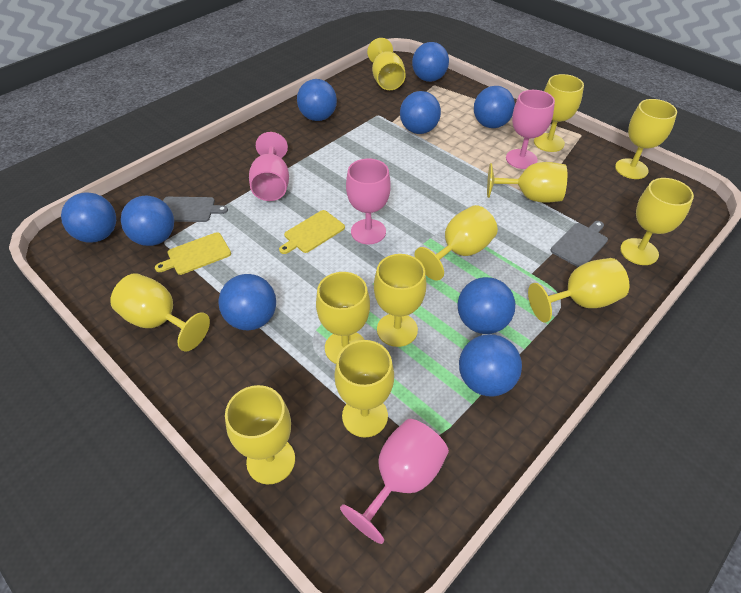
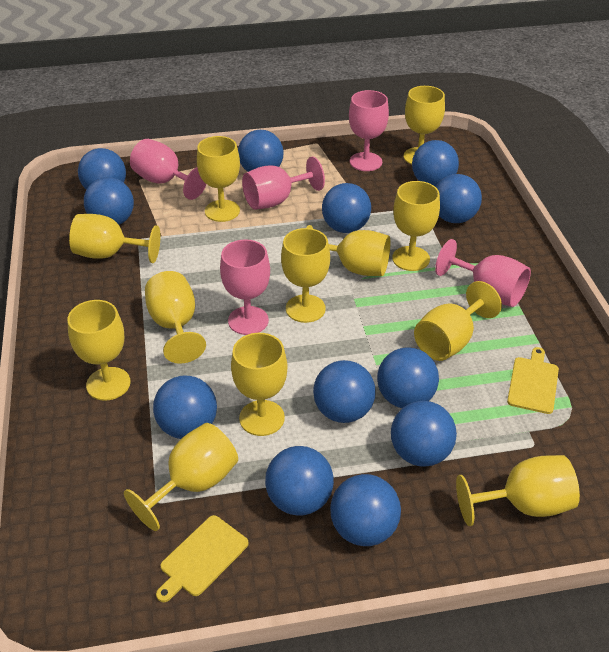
blue ball: [61,193,116,242] [121,196,174,246] [219,274,276,330] [297,79,337,121] [400,91,441,134] [412,42,449,82] [457,277,515,334] [459,334,522,397] [474,86,515,128] = 9 -> [78,148,126,190] [84,177,134,225] [153,375,217,439] [238,130,283,172] [265,446,334,516] [313,360,376,423] [322,183,371,233] [330,474,401,546] [377,348,439,408] [391,401,457,467] [412,140,459,187] [436,174,482,223] = 12
grey cutting board: [163,197,228,222] [550,221,608,267] = 2 -> none = 0
pink goblet: [249,132,289,201] [340,419,449,544] [346,159,391,244] [506,90,555,169] = 4 -> [130,139,207,200] [220,239,270,335] [242,156,325,210] [349,90,389,171] [435,239,531,307] = 5

